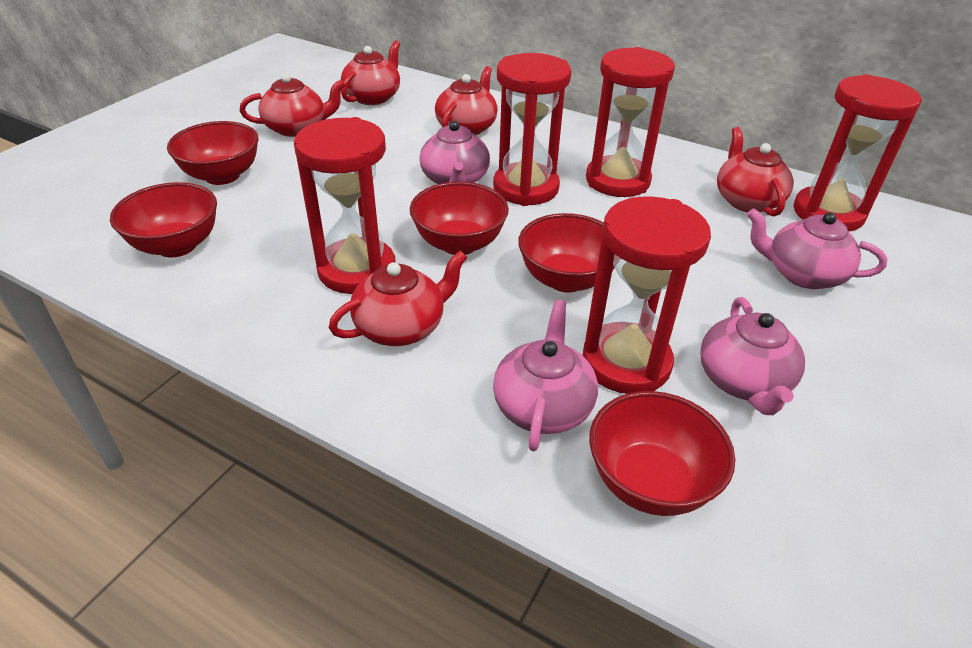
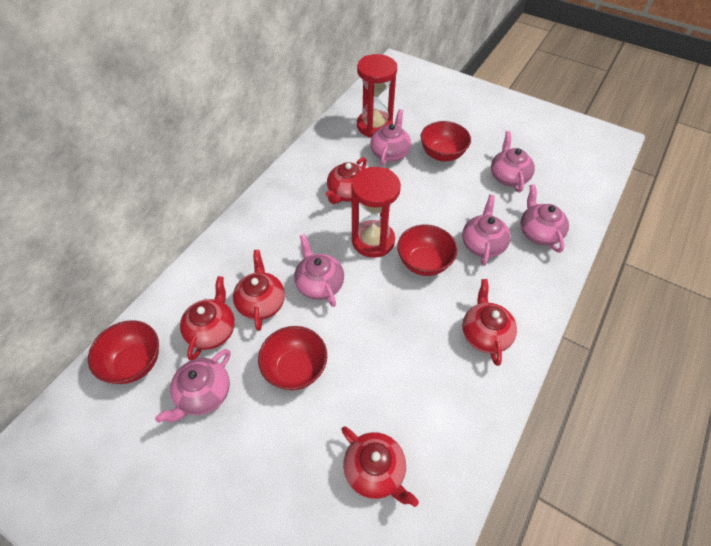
pink teapot: [420,121,490,184] [493,300,598,451] [700,297,805,415] [747,208,887,289] = 4 -> [155,349,230,423] [294,234,344,307] [370,109,411,166] [462,195,511,266] [491,131,535,192] [520,184,569,253] = 6
red bowl: [110,182,217,257] [167,121,258,185] [410,181,509,255] [518,213,615,293] [589,391,735,516] = 5 -> [88,320,159,384] [258,326,327,390] [397,225,457,276] [421,121,471,161] = 4
red hourglass: [294,117,396,294] [493,53,572,206] [582,196,711,394] [586,47,675,197] [793,74,922,232] = 5 -> [351,167,401,258] [357,54,397,138] = 2

